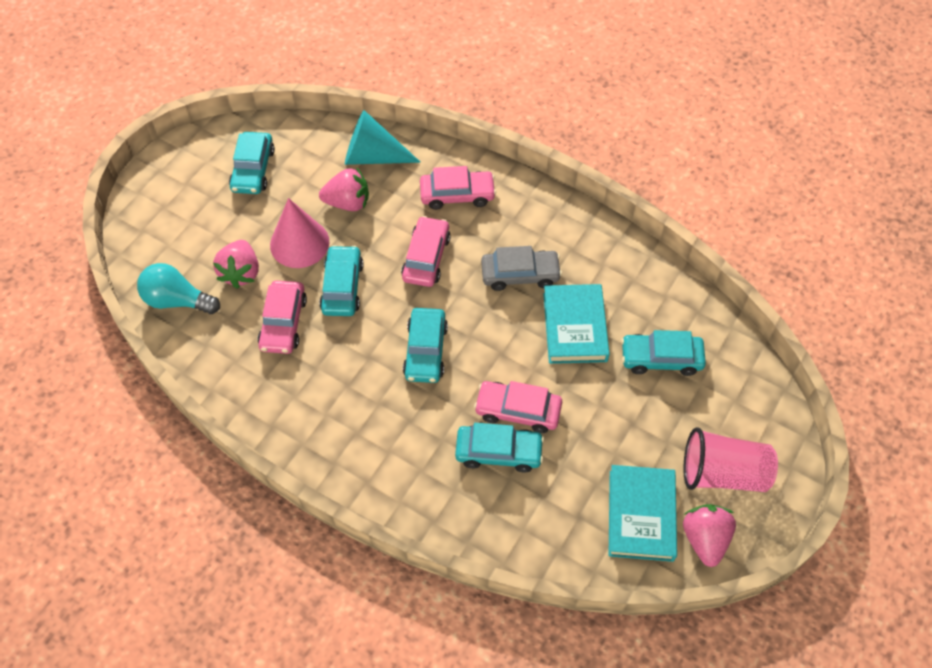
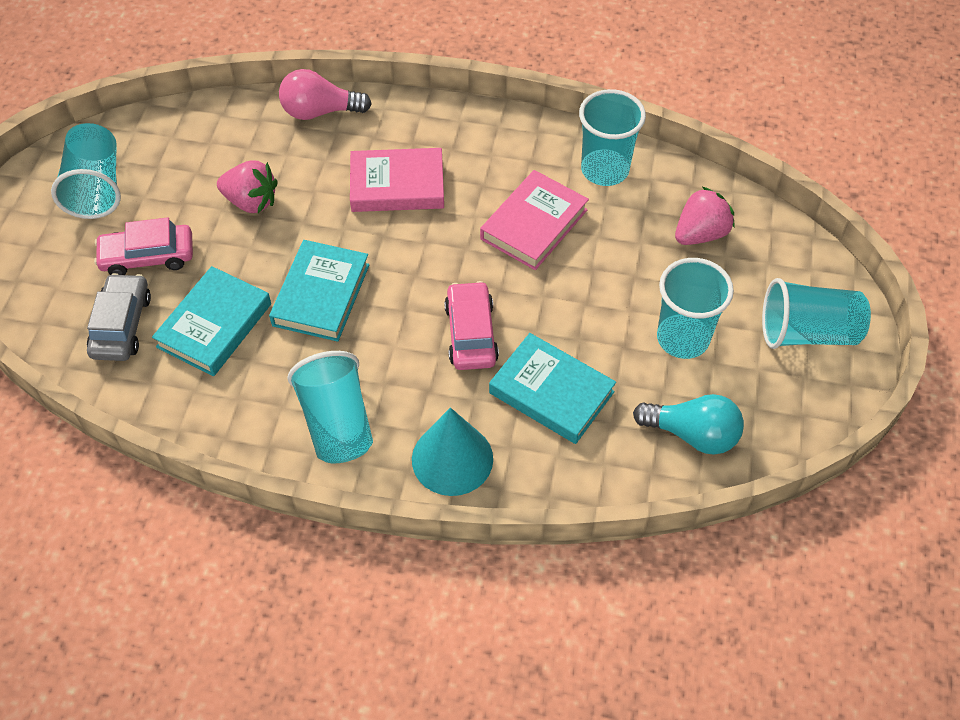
pink book: none = 0 -> [350,148,444,212] [480,170,589,270] = 2
pink car: [258,281,307,354] [401,216,451,287] [420,166,496,210] [474,381,562,433] = 4 -> [94,217,193,275] [444,281,499,370] = 2
pink cone: [270,198,329,268] = 1 -> none = 0
pink cup: [683,427,778,492] = 1 -> none = 0
pink light bulb: none = 0 -> [279,69,372,120] = 1
pink strawberry: [213,240,259,289] [319,168,369,211] [683,504,736,567] = 3 -> [217,160,277,213] [675,187,735,245] = 2
turquoise book: [543,284,610,364] [608,465,677,562] = 2 -> [152,266,271,376] [269,240,370,342] [489,333,616,444] = 3
turquoise car: [229,132,275,194] [319,245,363,316] [403,308,448,383] [455,423,544,473] [621,330,706,376] = 5 -> none = 0
turquoise cup: none = 0 -> [51,123,121,219] [287,351,373,463] [579,89,646,186] [657,258,734,359] [762,278,871,349] = 5

